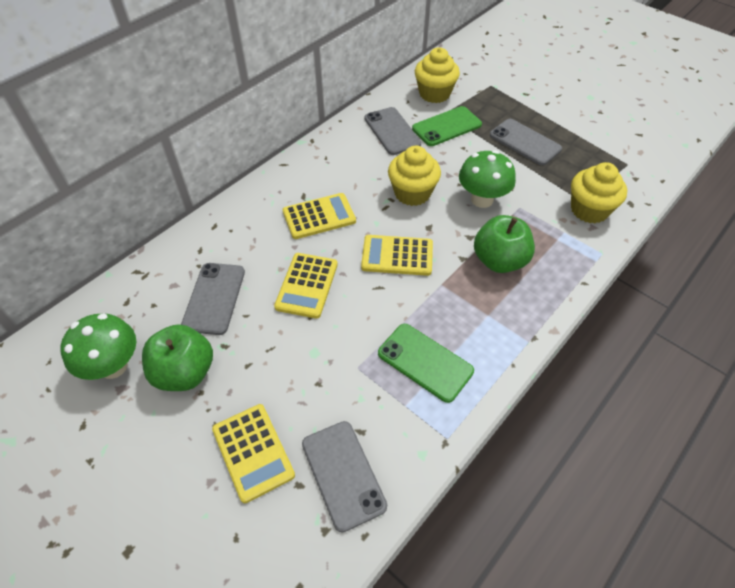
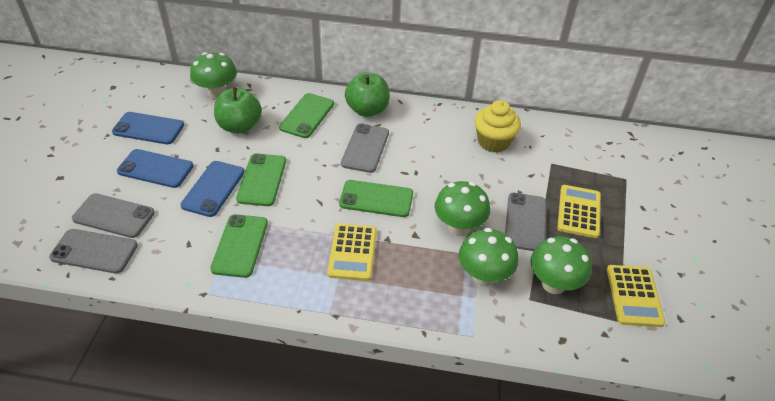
blue phone: none = 0 -> [112,112,184,144] [117,149,193,188] [181,161,245,217] = 3
green mushroom: [60,313,136,380] [459,150,516,208] = 2 -> [190,52,237,99] [435,181,490,236] [459,228,518,286] [530,236,591,294] = 4
green phone: [378,324,474,403] [412,106,482,146] = 2 -> [210,214,268,278] [236,153,286,206] [279,93,334,138] [339,180,413,217] = 4
yellow calculator: [212,404,295,503] [274,253,338,319] [282,193,356,239] [361,235,433,276] = 4 -> [327,224,377,281] [557,185,601,238] [607,265,665,327] = 3
yellow cupcake: [388,146,441,206] [415,47,460,103] [571,162,627,223] = 3 -> [474,100,521,153] = 1

